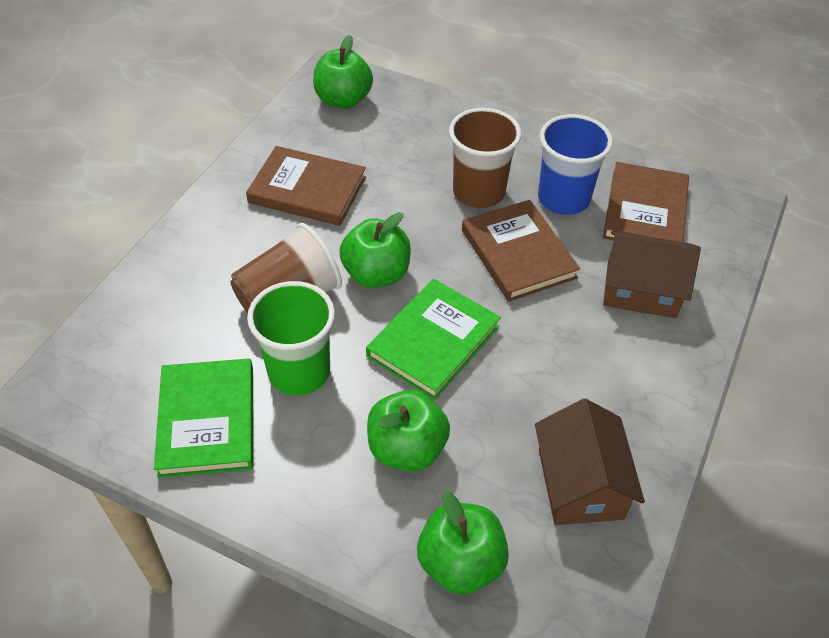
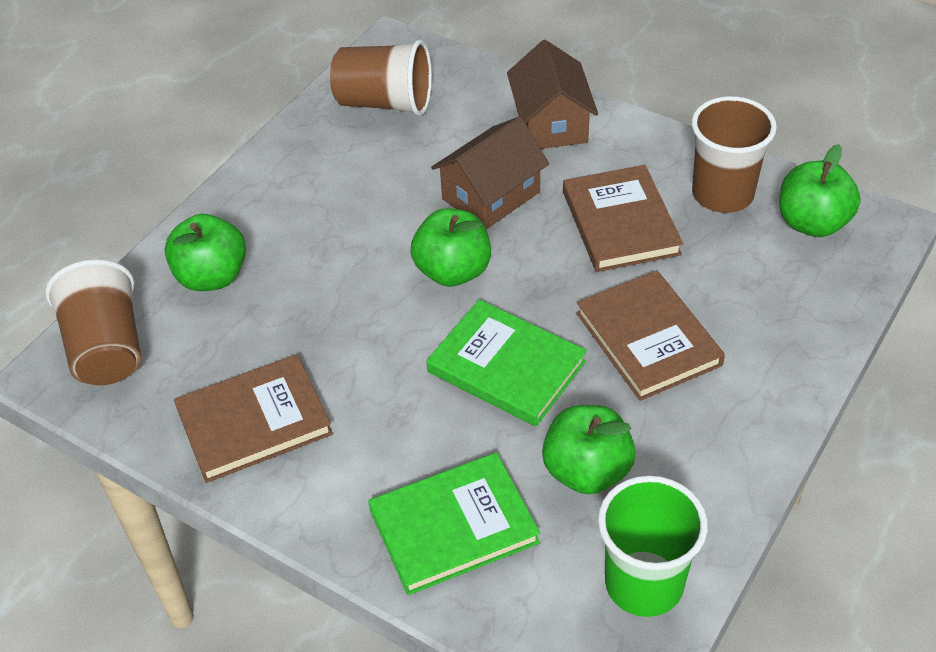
blue cup: [538,114,613,215] = 1 -> none = 0
brown cup: [230,223,342,314] [449,108,521,208] = 2 -> [45,259,141,385] [330,40,432,116] [691,96,777,213] = 3

